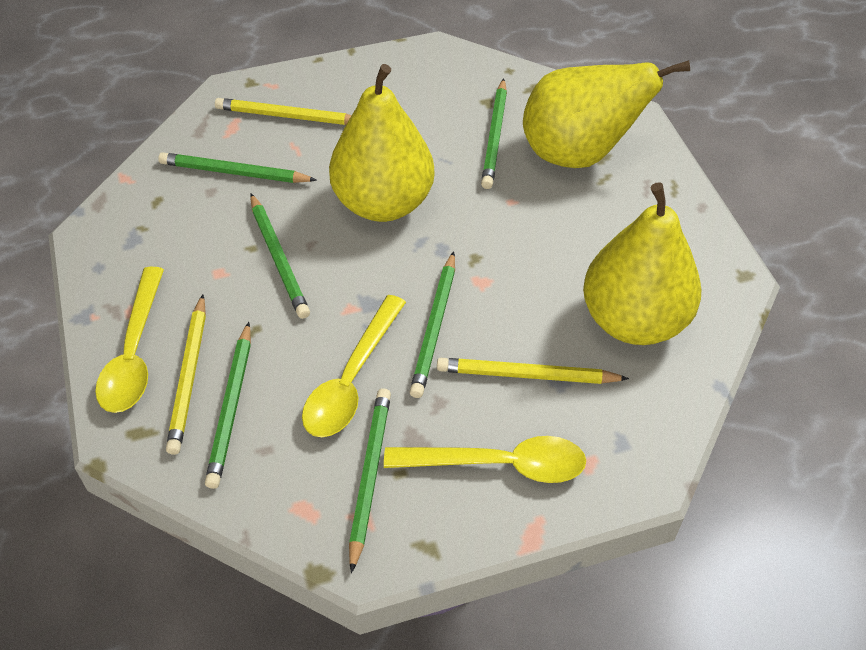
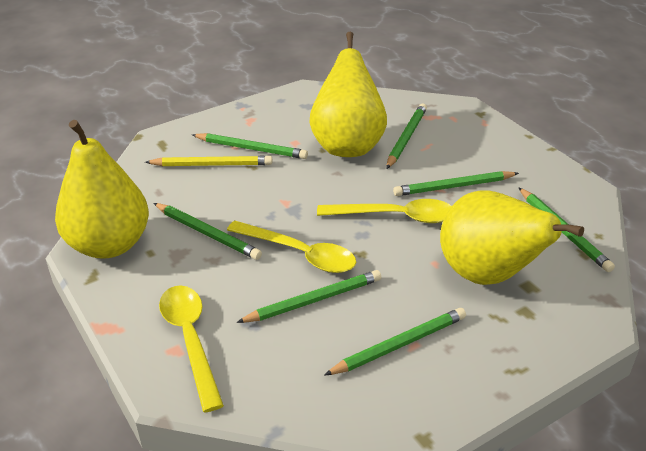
green pencil: [158,152,317,183] [205,322,251,489] [250,194,310,319] [349,388,391,573] [410,251,455,398] [481,78,507,189] = 6 -> [154,203,262,260] [192,133,308,159] [236,270,381,323] [324,308,466,376] [386,103,427,169] [393,171,519,196] [518,187,615,272] = 7
yellow pencil: [166,295,206,455] [215,98,352,125] [437,358,629,384] = 3 -> [145,156,272,166] = 1

